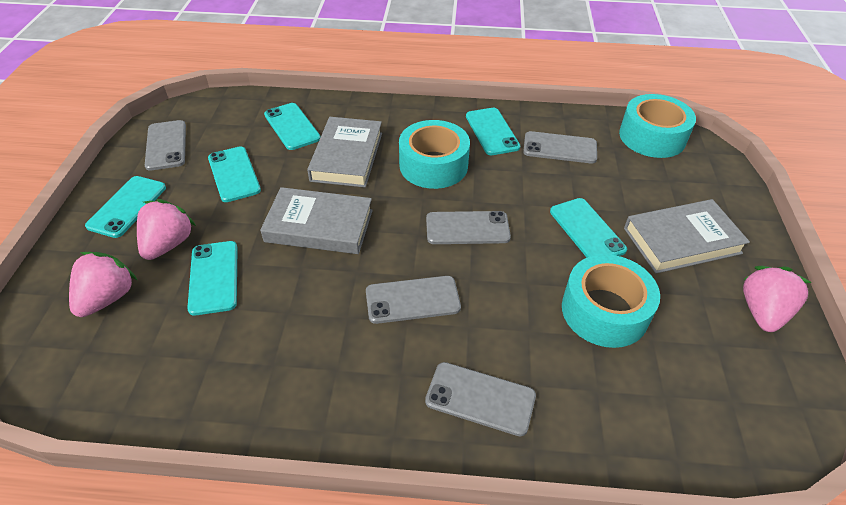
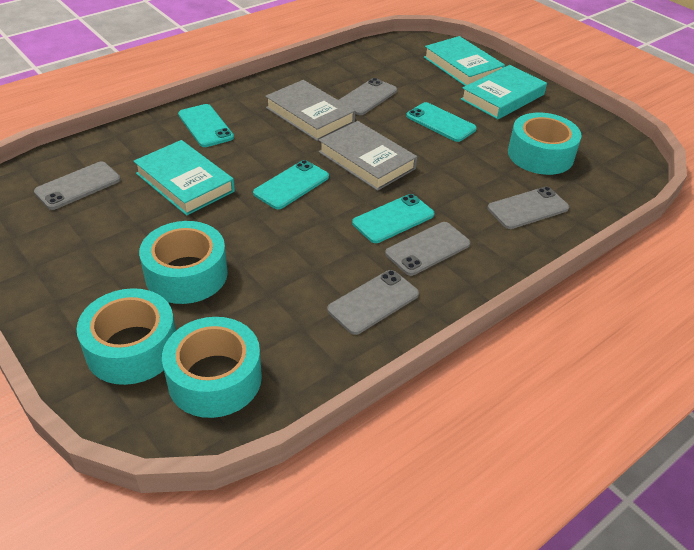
grey book: [260,187,373,254] [307,117,382,187] [624,199,750,274] = 3 -> [265,80,356,141] [319,121,417,191] = 2
pink strawberry: [69,252,137,317] [137,199,196,260] [743,266,812,332] = 3 -> none = 0
turquoise book: none = 0 -> [133,140,235,216] [424,36,505,86] [461,65,547,119] = 3
turquoise phone: [85,176,166,238] [187,241,238,316] [208,146,261,202] [264,103,321,150] [466,108,520,155] [550,198,627,258] = 6 -> [178,104,234,147] [253,160,329,209] [352,194,434,243] [406,102,477,142] = 4
turquoise tape: [399,120,470,189] [562,254,660,348] [619,94,696,158] = 3 -> [76,288,176,385] [139,221,228,304] [162,317,262,418] [508,113,581,175] = 4

